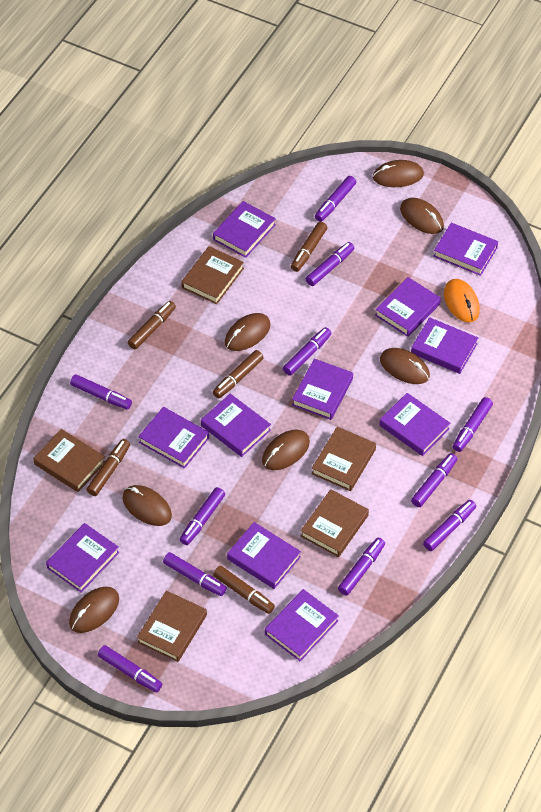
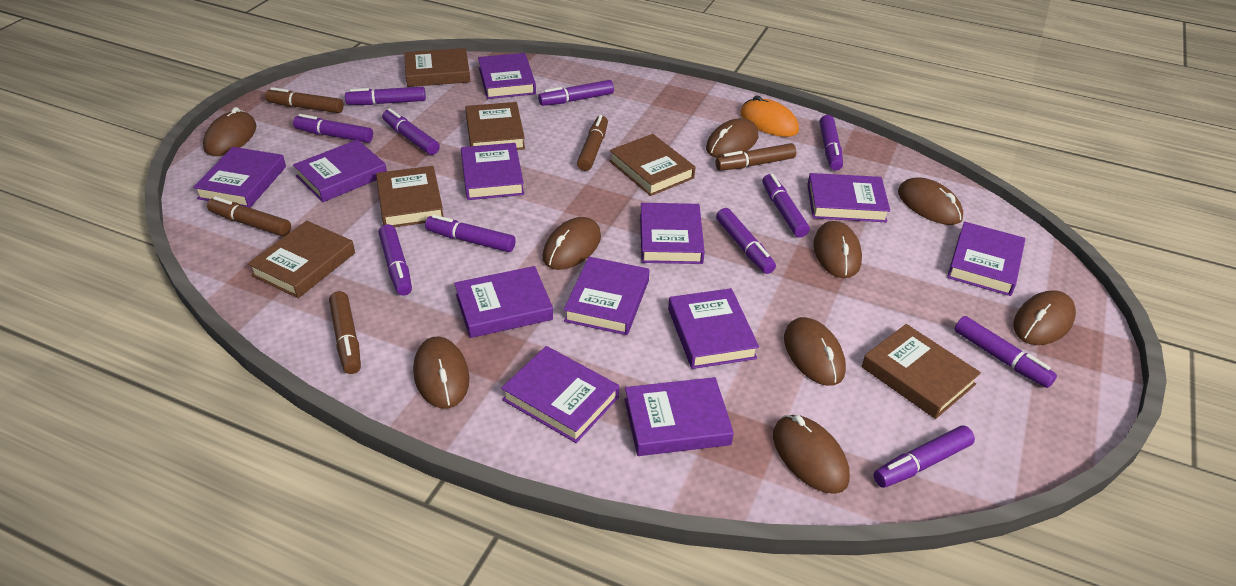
brown book: [33,429,105,492] [137,591,207,662] [181,246,244,304] [300,489,369,557] [311,426,376,491] = 5 -> [248,221,355,298] [376,166,444,227] [404,48,470,87] [465,102,525,150] [609,134,695,196] [862,324,981,419] = 6
brown mouse: [69,587,119,633] [123,485,172,526] [225,313,271,351] [262,429,310,470] [373,160,424,187] [380,348,430,384] [400,198,444,234] = 7 -> [203,107,257,156] [413,337,469,409] [543,217,601,270] [706,118,758,158] [773,415,850,494] [784,317,846,386] [813,221,862,278] [898,177,963,225] [1013,290,1076,345] = 9
purple book: [46,523,119,593] [138,407,209,469] [201,394,271,457] [213,201,276,258] [227,522,301,589] [265,589,339,661] [292,359,353,420] [375,277,441,337] [379,393,450,456] [411,317,478,374] [433,223,498,276] = 11 -> [193,147,286,208] [293,140,387,202] [454,266,553,338] [461,143,524,200] [478,53,536,99] [501,346,619,443] [564,257,649,335] [624,377,734,456] [640,203,705,264] [668,288,759,369] [807,173,890,223] [947,222,1025,296] = 12

